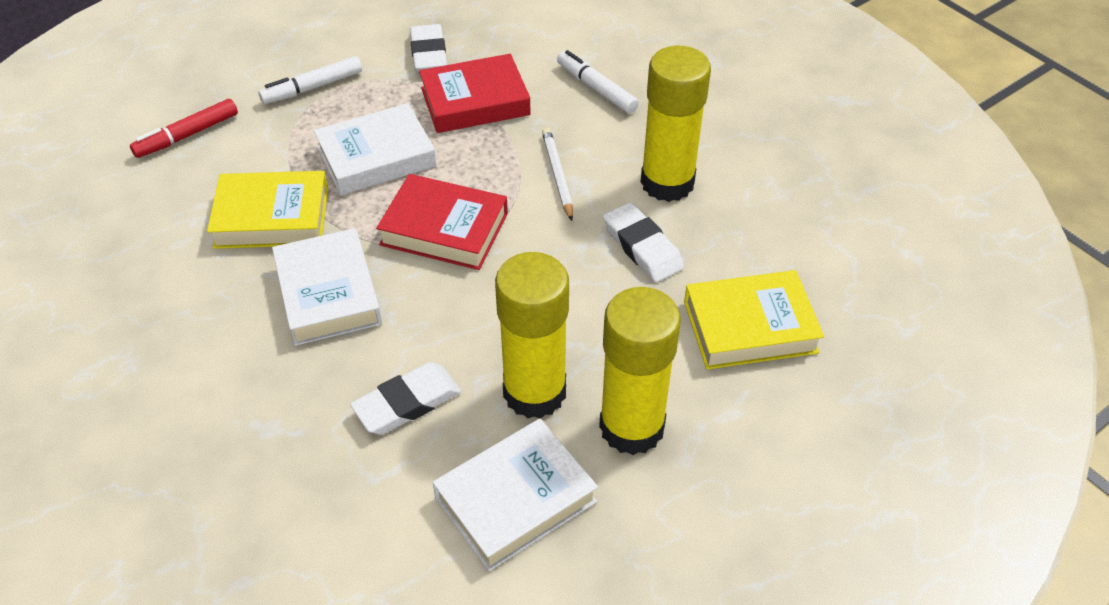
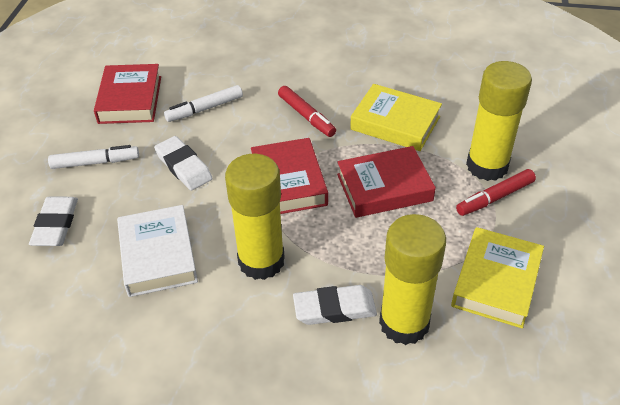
red book: [376,174,508,270] [419,54,531,133] = 2 -> [94,64,161,124] [251,138,328,214] [337,146,436,218] = 3
red marker: [130,99,238,158] = 1 -> [278,86,336,137] [456,169,536,216] = 2
white book: [272,228,382,346] [314,103,437,195] [433,419,598,571] = 3 -> [117,205,198,297] = 1
white pencil: [542,128,573,221] = 1 -> none = 0

